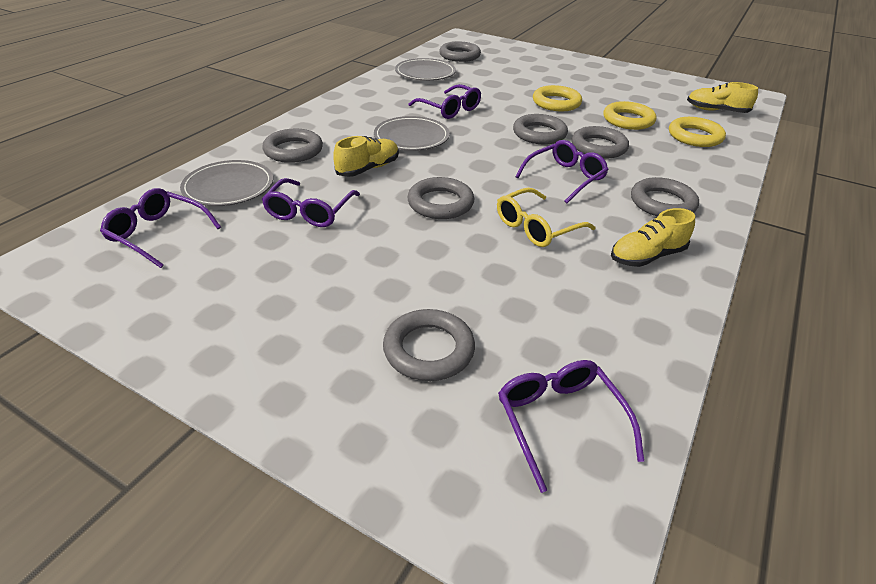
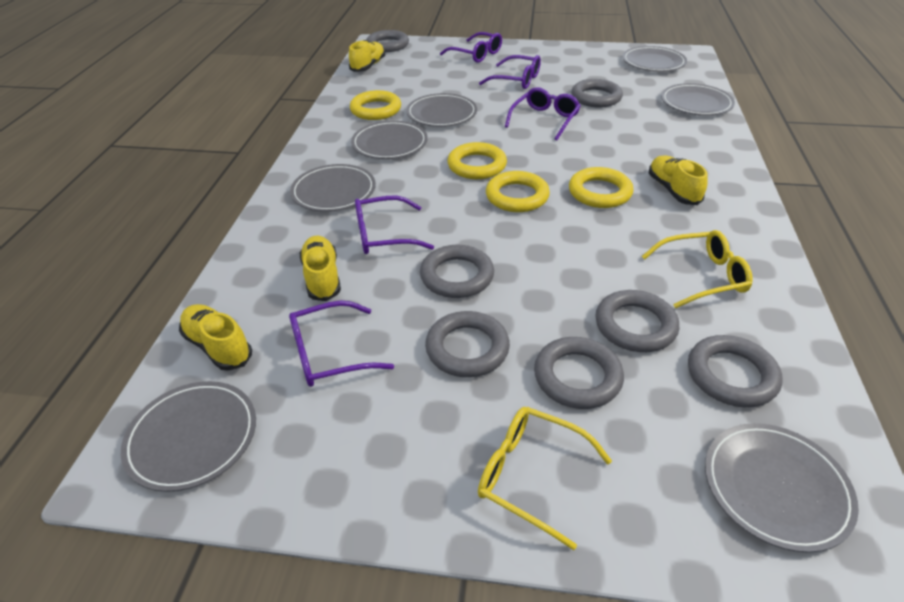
grey plate: [180,160,273,206] [374,116,450,151] [395,58,456,81] = 3 -> [121,381,256,492] [290,164,376,212] [351,121,428,159] [406,93,477,127] [622,46,687,72] [661,83,735,116] [705,423,859,553] = 7
yellow glasses: [497,188,595,247] = 1 -> [478,407,612,550] [642,230,753,308] = 2
yellow ring: [533,85,582,111] [603,101,656,130] [669,117,726,147] = 3 -> [350,90,401,120] [448,142,507,179] [486,171,550,212] [569,167,634,208] = 4
yellow shoe: [333,136,399,177] [611,208,695,267] [687,82,758,113] = 3 -> [179,304,252,371] [299,236,341,301] [349,40,385,72] [649,156,708,205] = 4

